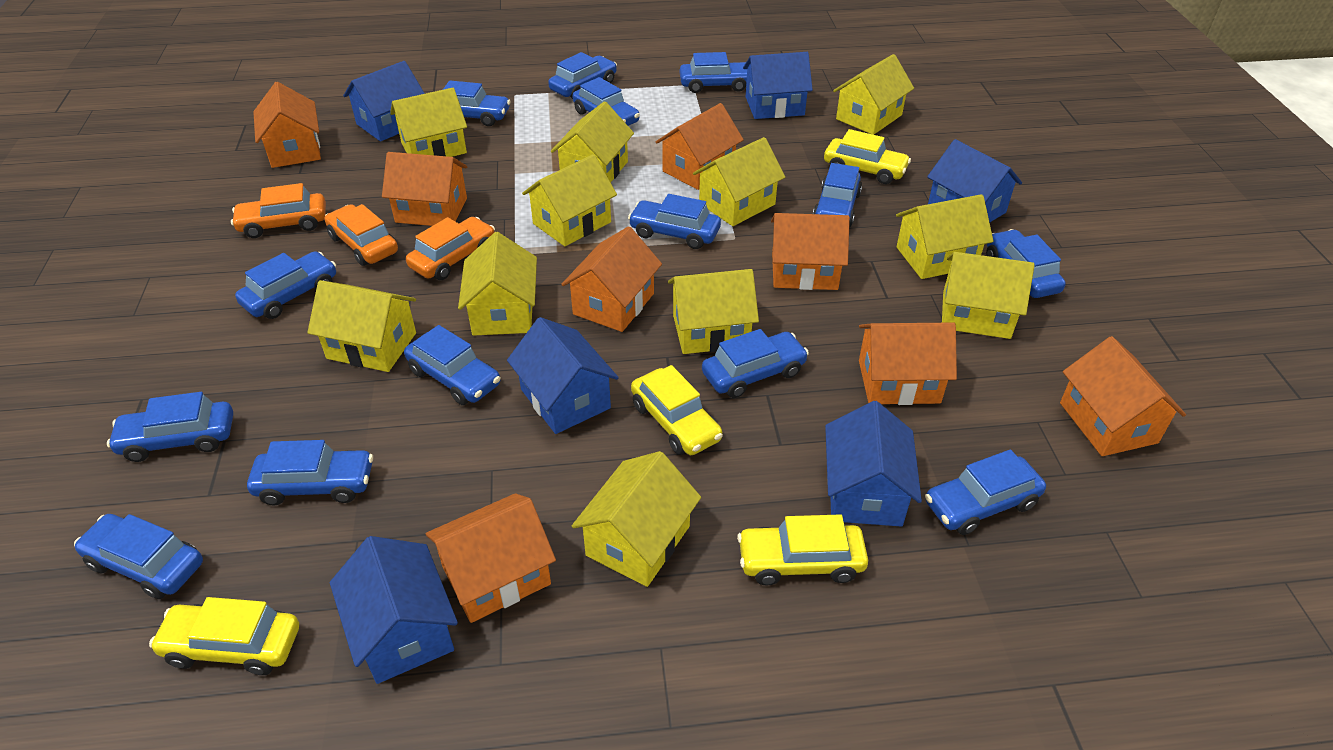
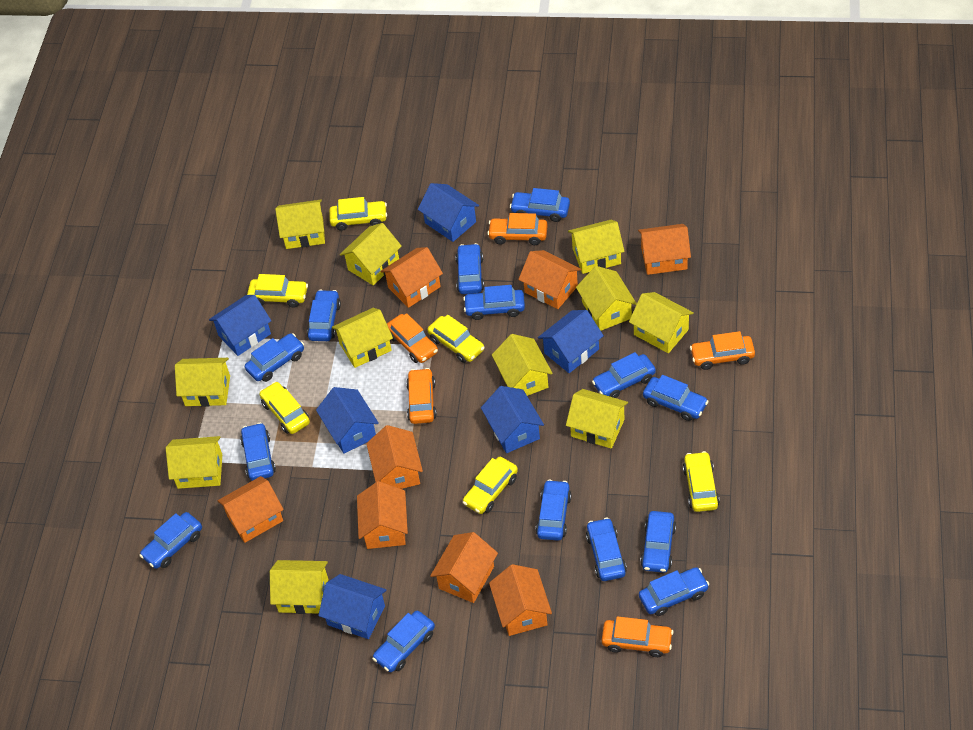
orange car: [231,183,326,238] [325,204,398,266] [406,217,495,280] = 3 -> [387,313,438,363] [406,368,437,424] [487,213,548,245] [602,616,673,657] [690,331,755,370] = 5
yellow car: [149,597,299,675] [631,365,723,455] [737,514,868,586] [824,129,911,184] = 4 -> [247,274,308,308] [259,382,310,434] [329,197,387,231] [427,315,485,363] [463,457,518,514] [683,451,720,512] = 6

